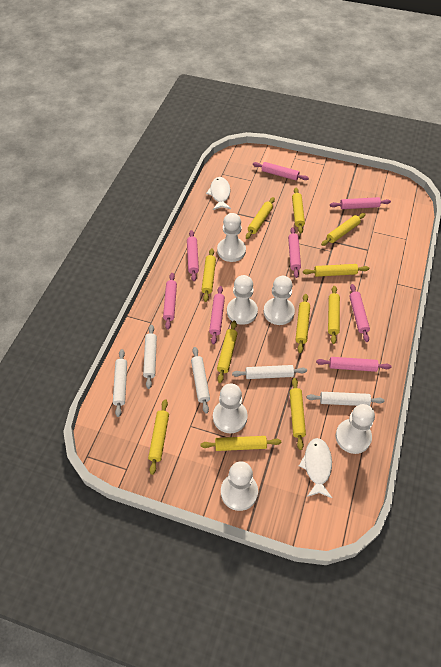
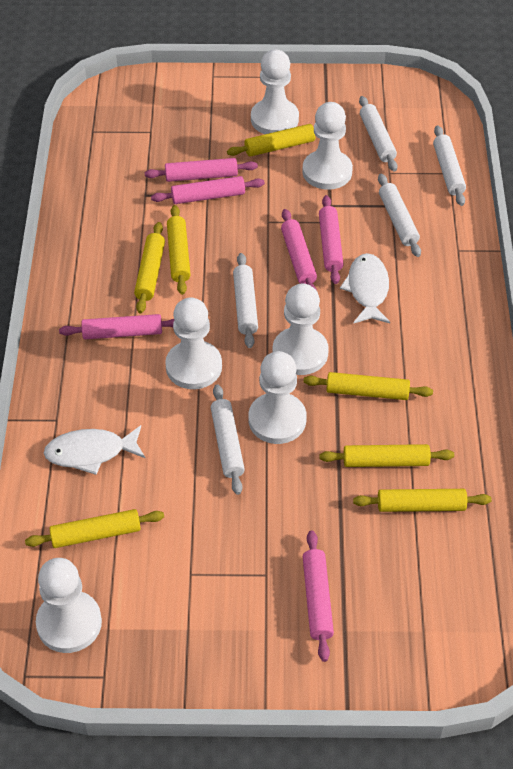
pink rolling pin: [163,273,177,330] [187,230,199,281] [209,286,225,344] [253,162,309,180] [288,227,301,278] [316,357,392,372] [330,197,391,209] [349,284,370,342] = 8 -> [59,314,174,339] [145,158,258,182] [151,176,265,204] [281,209,317,291] [303,530,334,662] [319,195,344,284] = 6
yellow rolling pin: [148,399,169,475] [201,248,216,302] [201,436,281,451] [217,321,237,383] [246,197,275,239] [290,378,306,450] [292,188,305,233] [295,294,310,353] [303,264,369,277] [321,213,366,246] [328,286,340,344] = 11 -> [25,509,164,548] [134,222,165,313] [167,205,191,295] [227,124,316,157] [304,372,433,400] [319,444,454,467] [353,489,492,512] = 7

